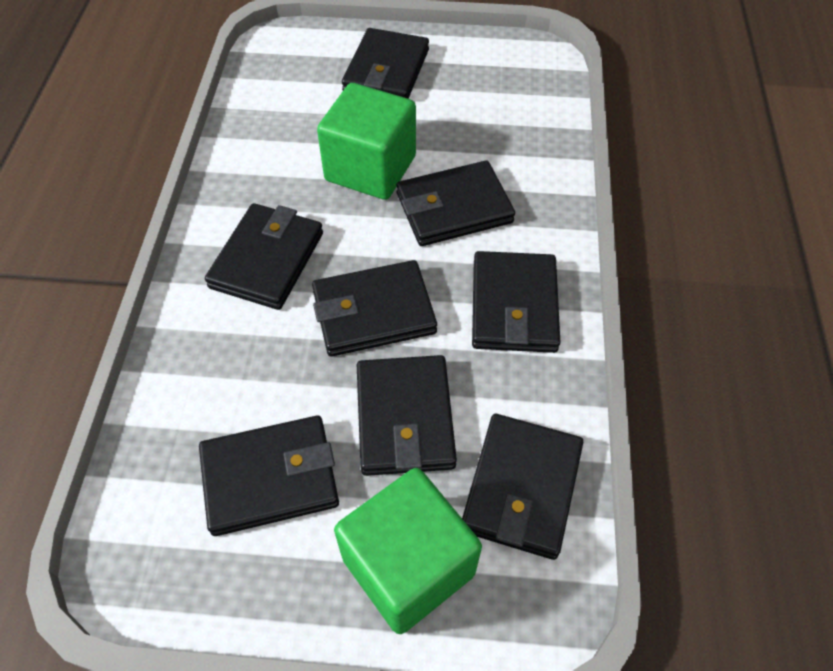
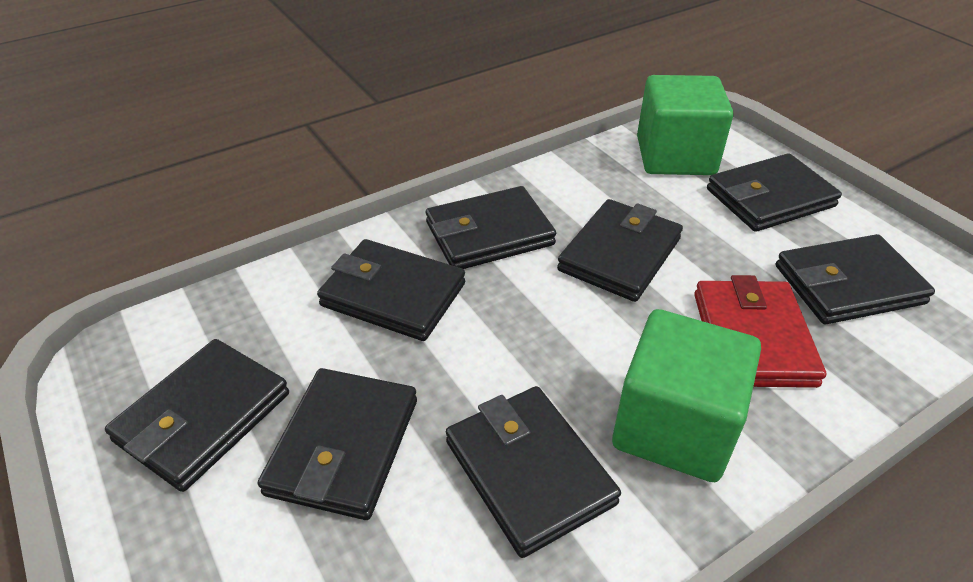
red wallet: none = 0 -> [694,275,826,388] = 1

